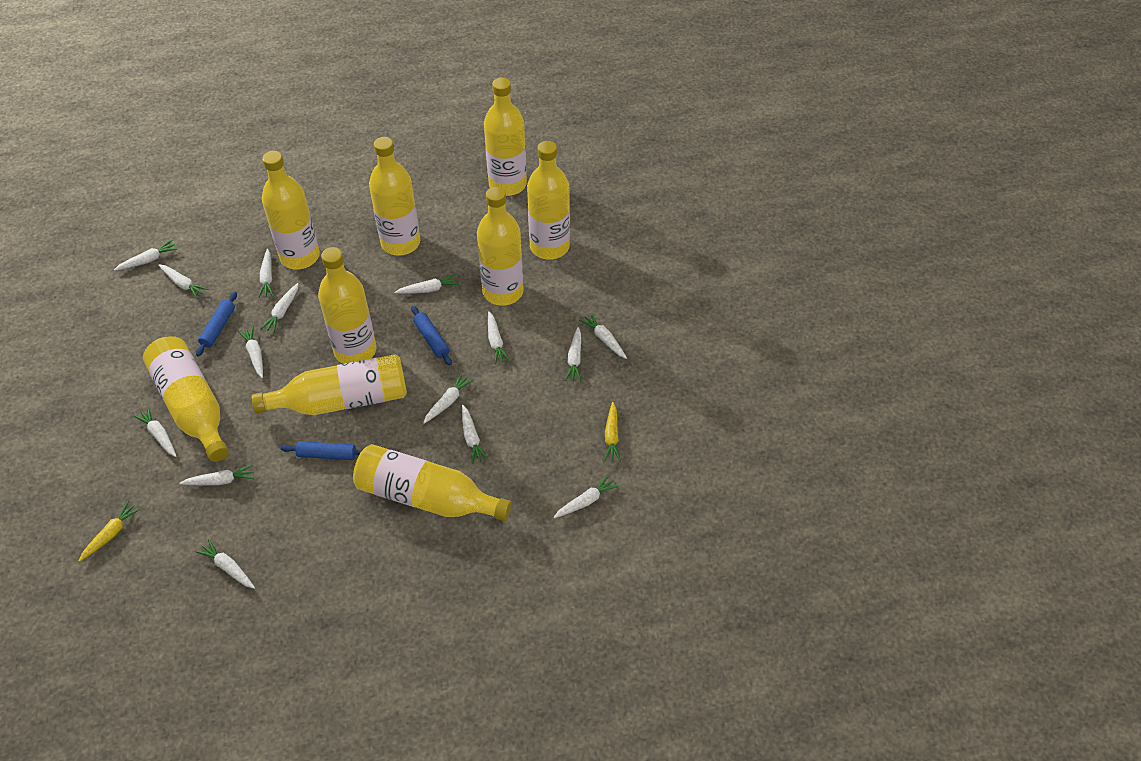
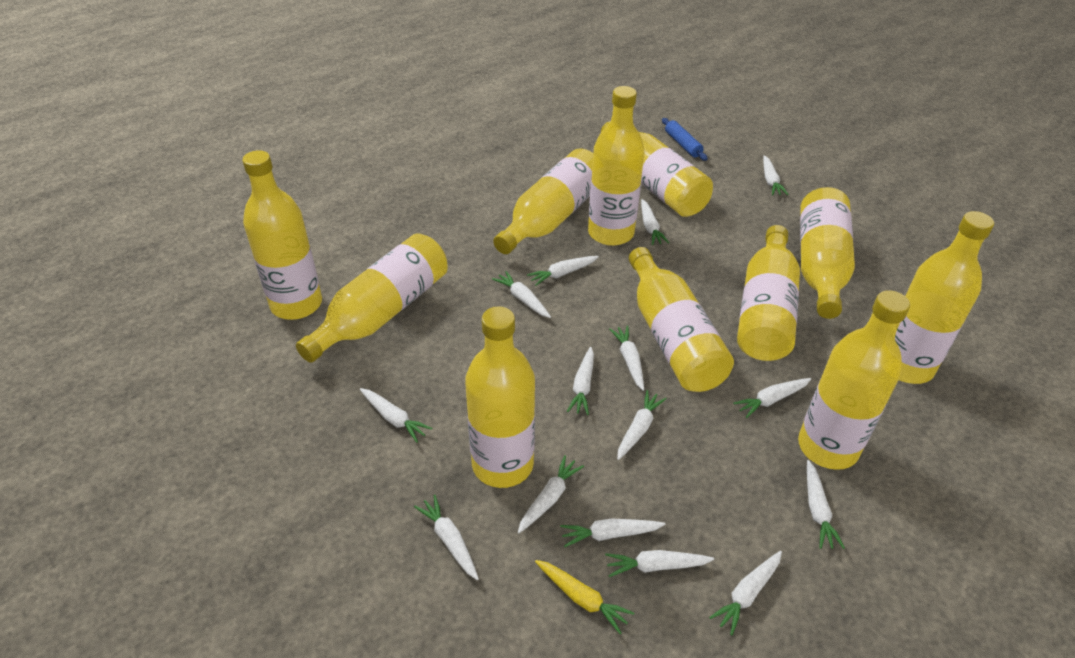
blue rolling pin: [196,292,237,356] [280,441,362,460] [411,306,452,365] = 3 -> [662,118,708,161] = 1
yellow bottle: [143,336,229,462] [252,354,407,415] [262,151,320,270] [318,247,376,364] [353,444,512,521] [369,137,420,256] [477,187,524,306] [484,77,527,196] [527,141,570,260] = 9 -> [242,150,322,320] [296,234,448,363] [465,306,535,488] [493,148,593,254] [588,86,645,246] [601,121,713,217] [629,247,734,392] [737,225,800,361] [798,290,910,470] [800,187,855,319] [895,211,994,384] = 11
yellow carrot: [79,501,141,562] [604,402,621,462] = 2 -> [535,560,634,634] = 1

